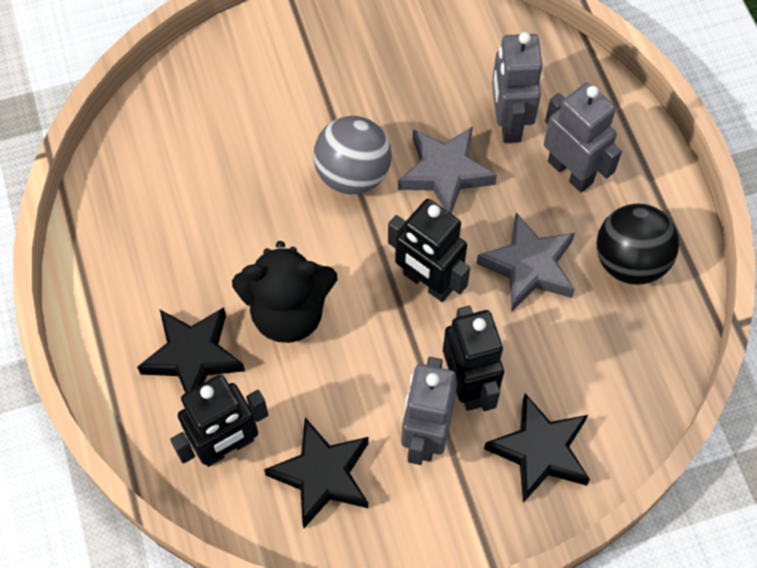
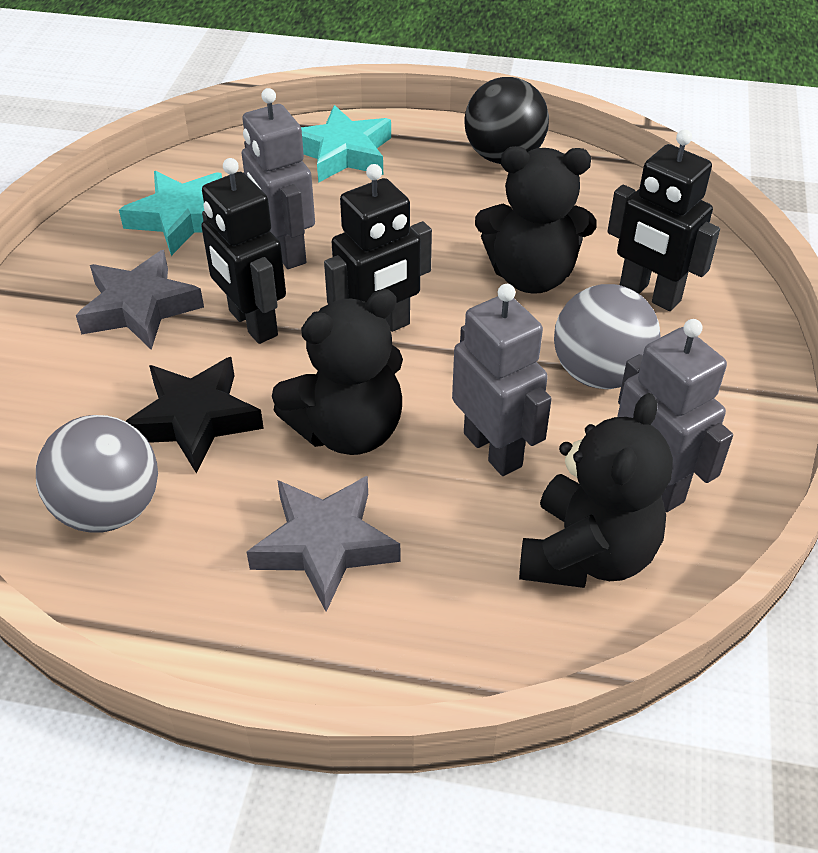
black star: [137,307,245,393] [264,417,369,528] [484,393,590,503] = 3 -> [125,357,264,474] = 1
black teddy bear: [232,241,338,343] = 1 -> [272,289,403,455] [475,146,597,294] [519,393,673,588] = 3
grey ball: [313,116,392,195] = 1 -> [36,415,158,533] [554,284,661,389] = 2
turquoise star: none = 0 -> [119,171,222,256] [301,105,391,183] = 2

